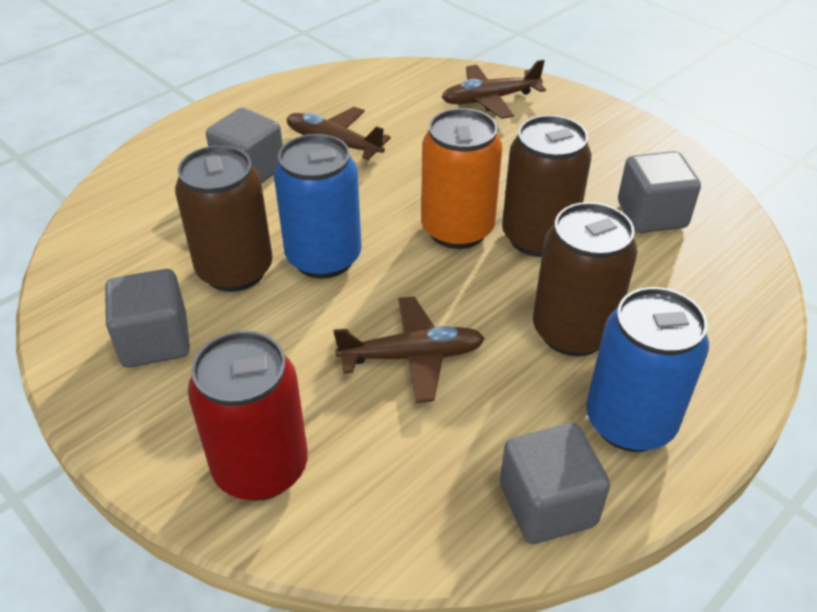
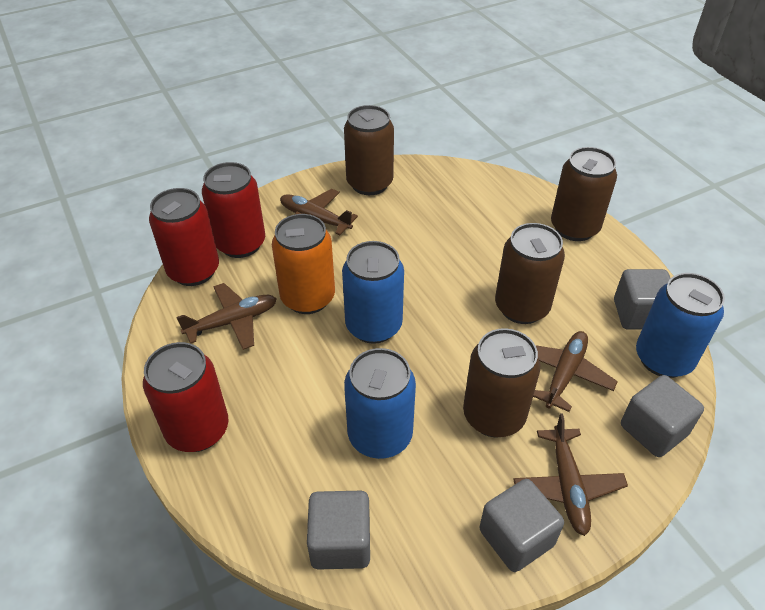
blue can: [274,134,362,279] [586,287,709,452] = 2 -> [342,241,404,344] [344,348,416,459] [636,273,725,378] = 3
brown can: [175,145,273,292] [502,115,591,257] [533,202,637,356] = 3 -> [344,105,394,195] [463,328,540,438] [495,223,565,324] [551,147,617,241] = 4
brown plane: [287,107,391,160] [333,296,485,403] [442,60,546,119] = 3 -> [176,283,277,350] [280,189,358,235] [514,413,628,536] [533,331,618,412] = 4
red can: [188,331,308,501] = 1 -> [143,342,229,452] [149,188,219,286] [202,162,265,258] = 3

